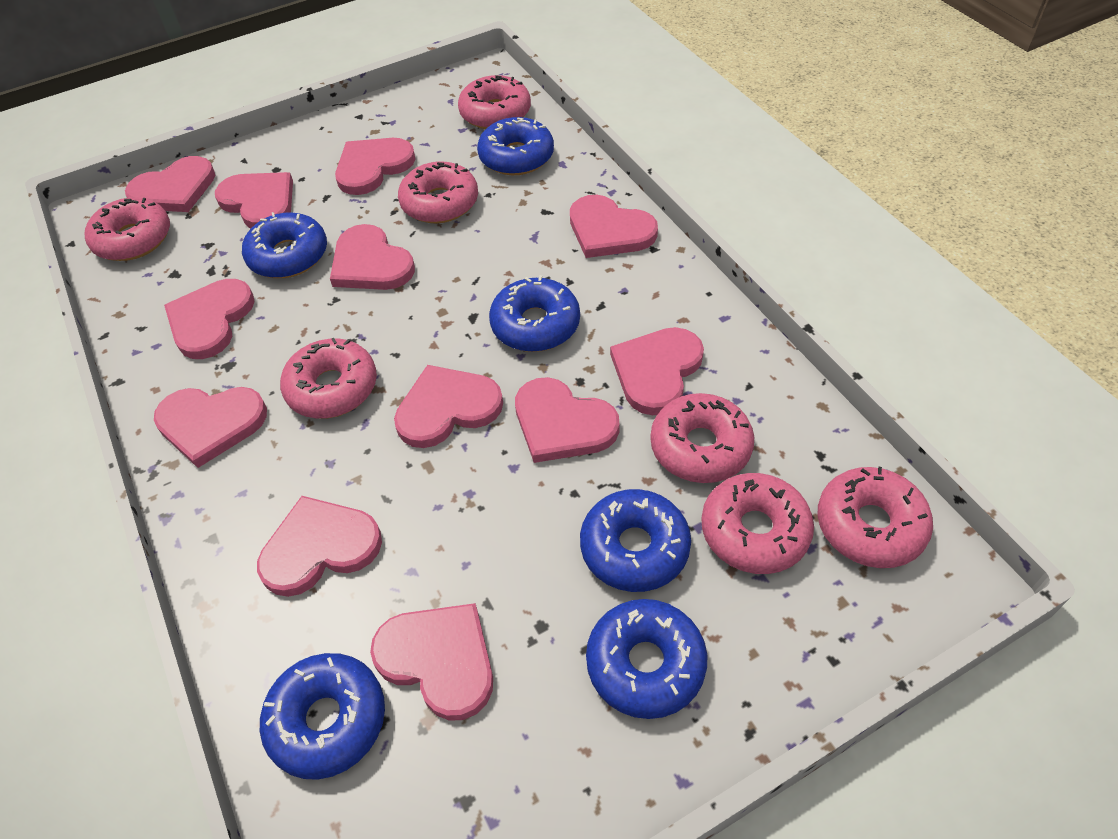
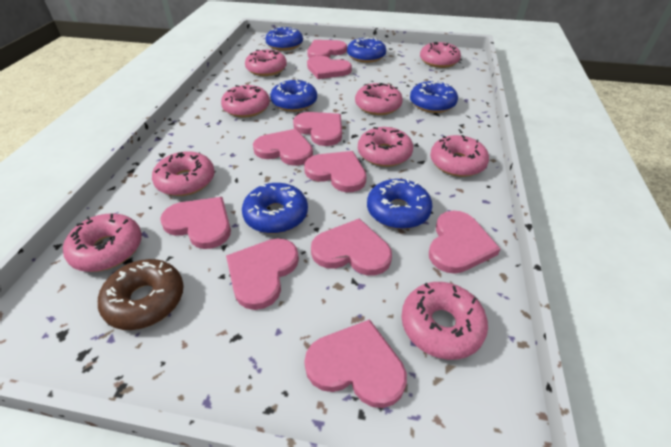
brown donut: none = 0 -> [98,259,184,330] = 1
pink donut: [85,197,170,261] [280,338,377,419] [398,161,478,223] [458,75,531,129] [650,393,754,483] [701,473,814,574] [817,467,933,568] = 7 -> [63,213,142,272] [152,151,215,196] [221,85,270,117] [245,50,287,76] [355,83,403,115] [358,127,413,167] [402,282,488,360] [420,42,461,68] [430,135,489,177] = 9
pink heart: [125,156,215,212] [154,387,267,468] [164,279,255,359] [215,172,293,228] [257,496,382,597] [330,224,415,290] [335,138,415,195] [370,603,493,721] [394,365,503,448] [515,377,620,463] [570,195,658,258] [610,327,704,415] = 12 -> [160,197,231,249] [226,238,299,310] [253,129,313,166] [293,112,342,146] [304,151,367,192] [304,319,407,408] [307,40,347,58] [307,56,352,79] [311,218,392,276] [429,211,500,274] = 10

